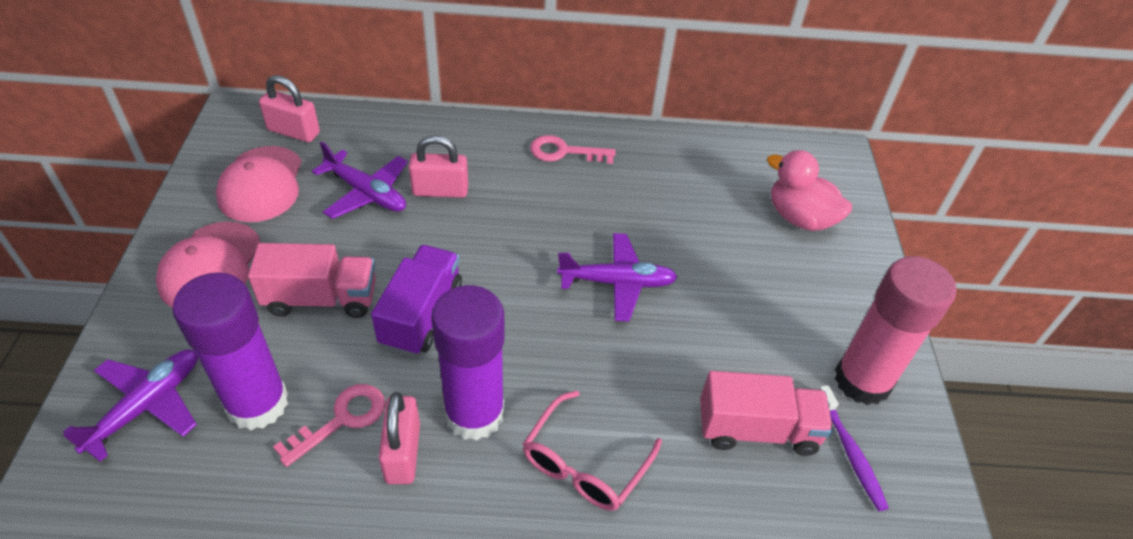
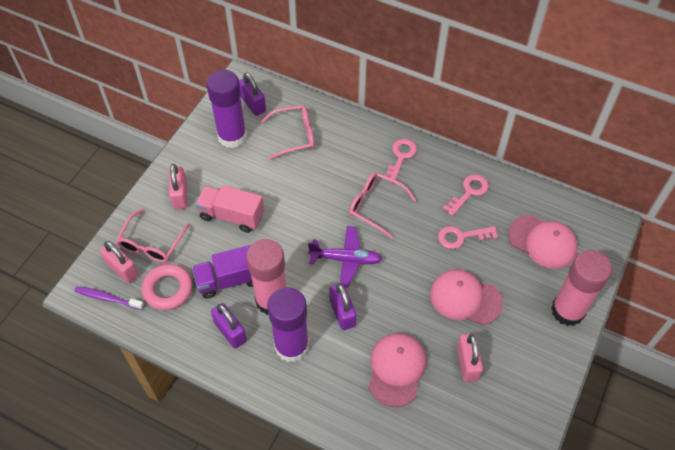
pink cap: [156,222,261,308] [216,146,302,222] = 2 -> [369,333,426,407] [430,269,503,325] [508,215,577,269] = 3
pink duck: [767,150,852,231] = 1 -> none = 0
pink glasses: [523,391,662,511] = 1 -> [116,209,190,263] [260,105,314,160] [349,173,416,238] = 3
pink glue stick: [834,256,956,405] = 1 -> [246,239,286,315] [551,250,612,326] = 2
pink key: [273,384,385,467] [530,135,616,164] = 2 -> [384,139,417,183] [438,226,498,249] [443,174,489,216] = 3
pink ring: none = 0 -> [142,264,193,310] = 1
pink truck: [248,243,376,318] [700,371,833,456] = 2 -> [195,185,264,233] = 1
purple padlock: none = 0 -> [211,303,247,349] [239,72,266,116] [329,283,356,330] = 3
purple plane: [63,349,198,462] [312,141,408,219] [557,233,677,321] = 3 -> [308,226,382,287] = 1

